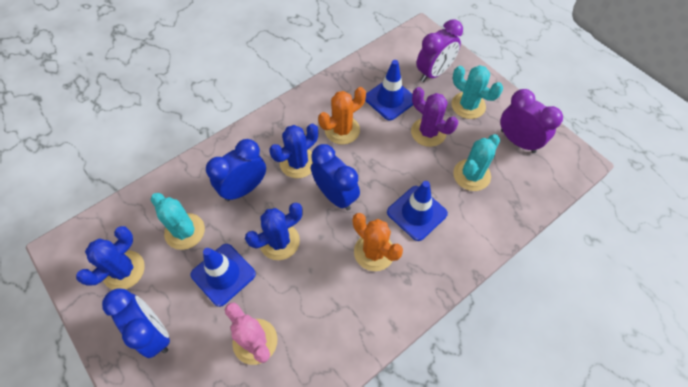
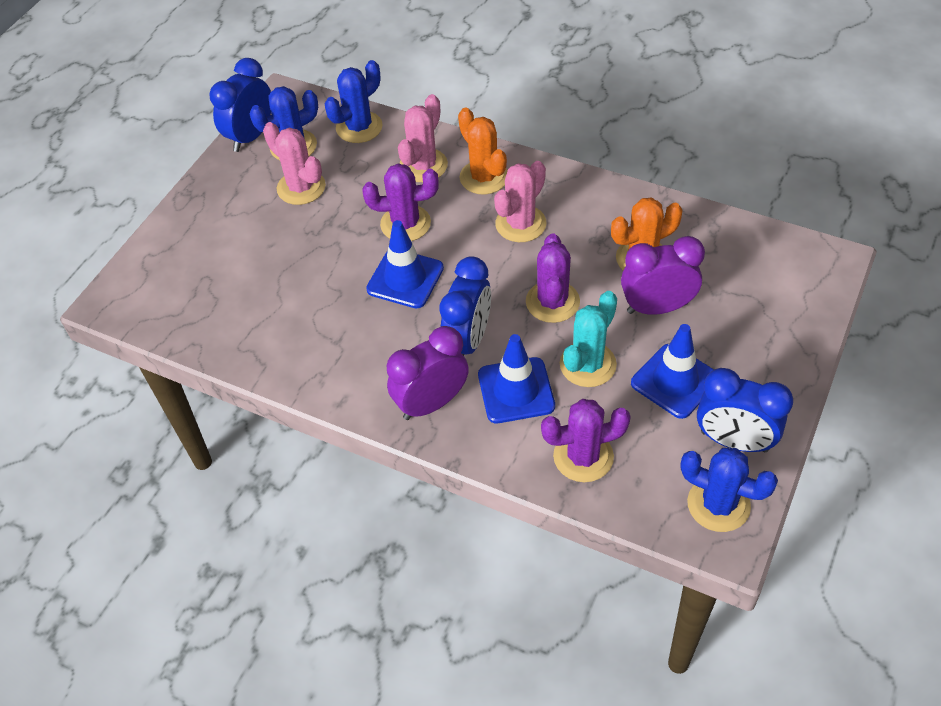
pink cactus: [225,303,278,365] = 1 -> [263,122,326,205] [398,94,448,182] [494,161,547,242] = 3
purple cactus: [411,87,458,147] = 1 -> [362,163,439,241] [526,233,580,323] [541,399,631,482] = 3
turquoise cactus: [150,193,205,250] [451,65,503,119] [453,134,500,191] = 3 -> [560,291,617,387] = 1

